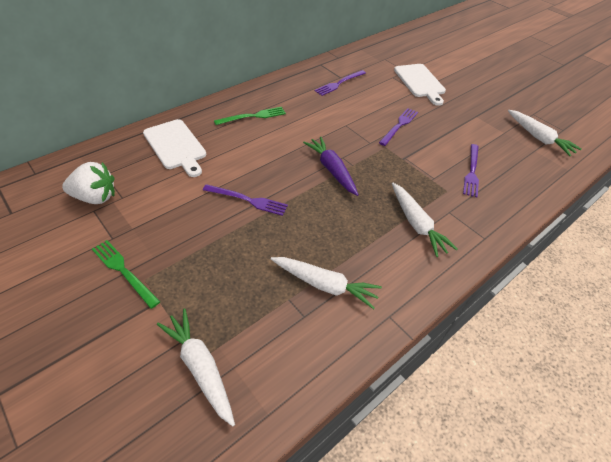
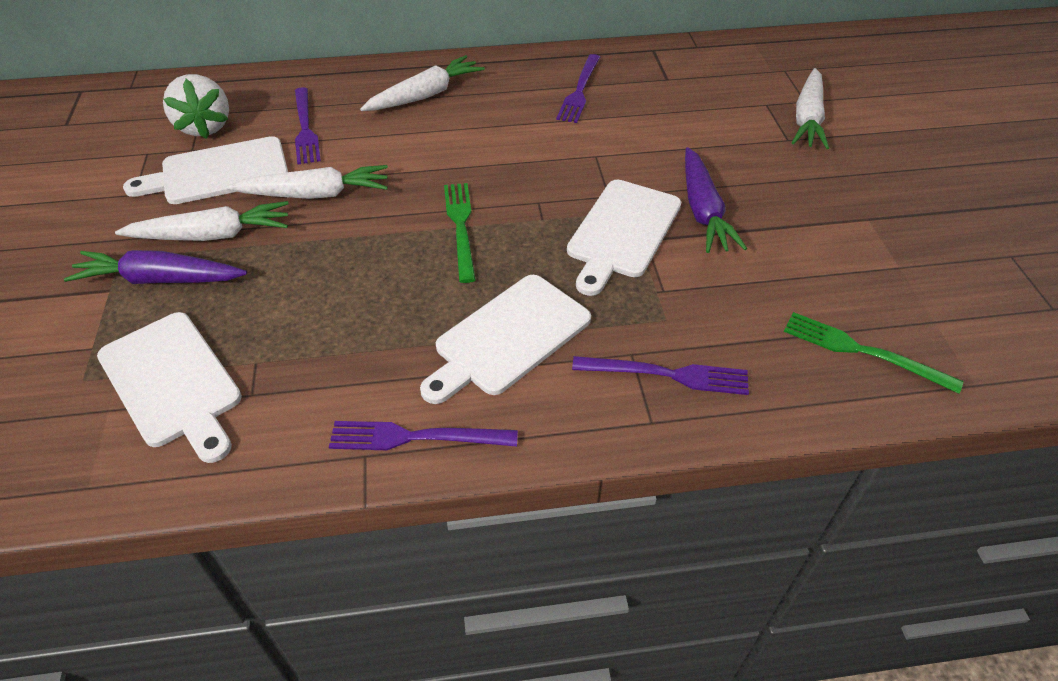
purple carrot: [303,137,359,196] = 1 -> [64,250,247,284] [685,147,747,253] = 2
white cutting board: [143,119,206,177] [394,64,446,106] = 2 -> [97,312,242,463] [123,136,288,204] [420,275,591,404] [567,180,681,296] = 4

